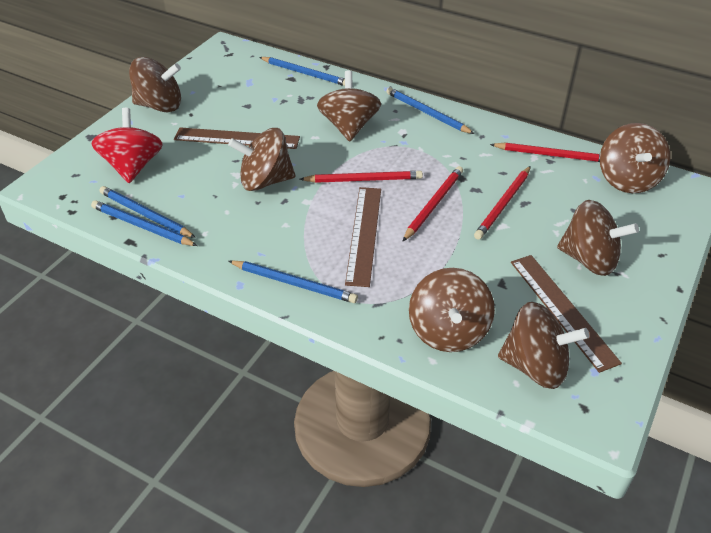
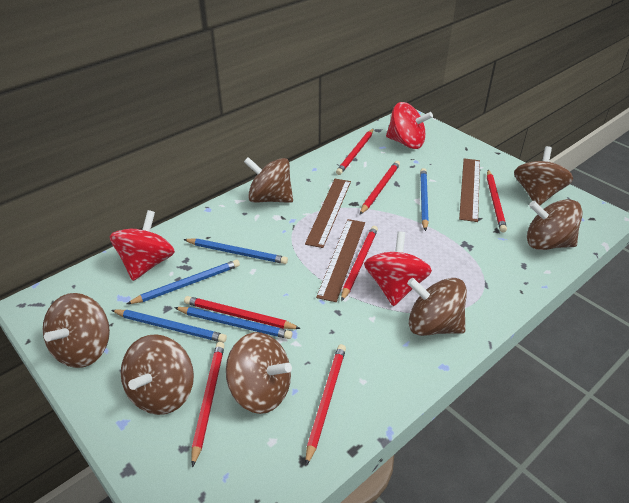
red pencil: [300,171,423,183] [402,166,463,242] [474,166,531,240] [490,142,600,162] = 4 -> [184,296,301,329] [191,342,225,468] [306,344,346,466] [336,129,374,175] [341,226,378,301] [360,161,400,214] [487,170,507,232] = 7
red spinning top: [91,108,163,183] = 1 -> [110,210,175,281] [364,231,432,306] [386,102,433,149] = 3

